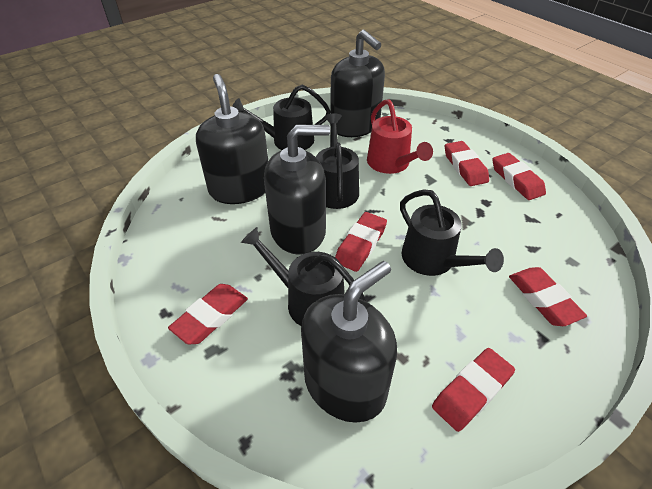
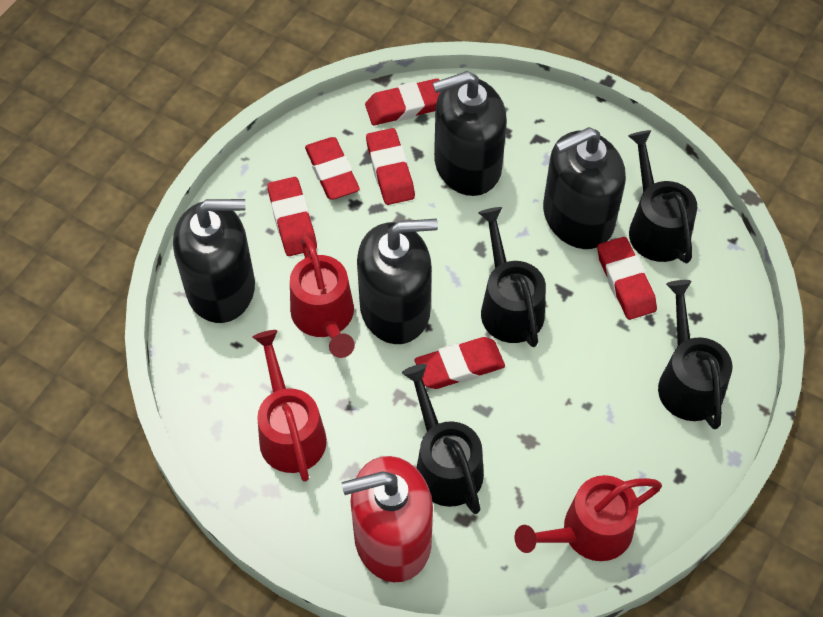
red soap dispenser: none = 0 -> [342,456,433,582] = 1
red watering can: [367,99,433,174] = 1 -> [253,330,327,482] [290,236,355,358] [515,475,662,561] = 3

